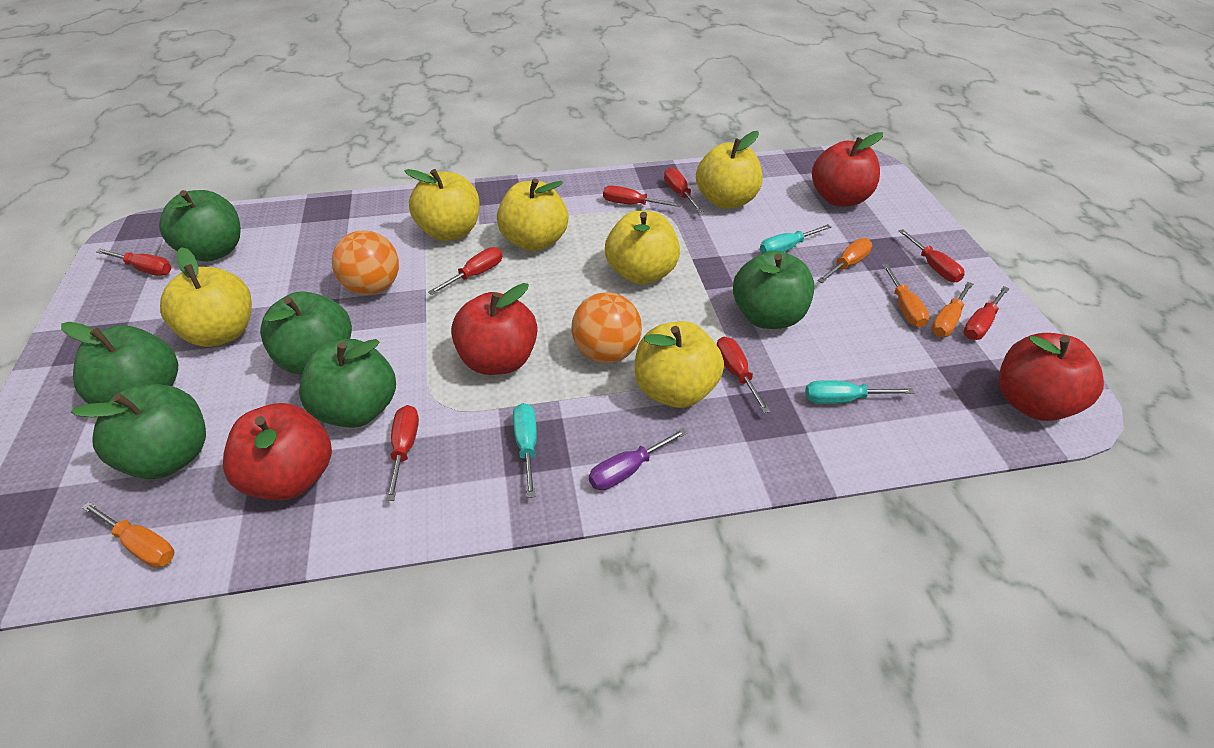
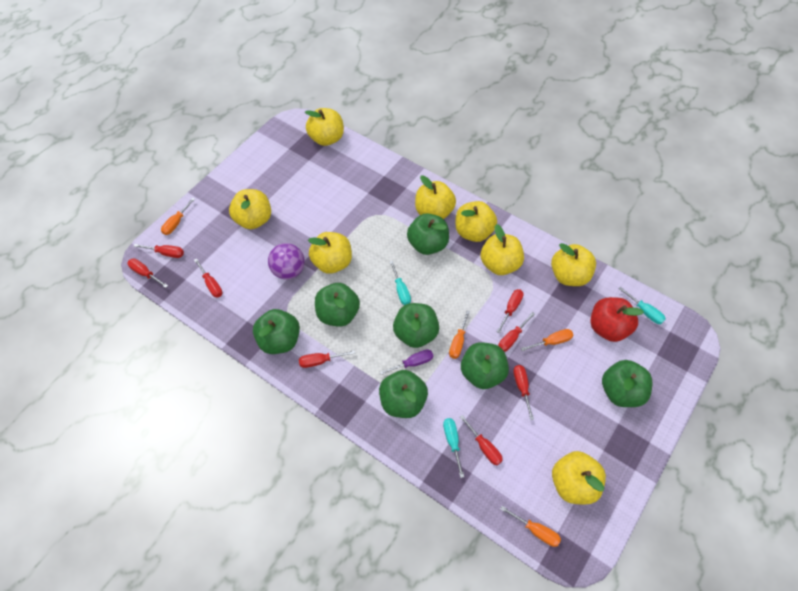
green apple: [61,322,178,404] [71,384,206,479] [159,190,241,262] [260,291,352,375] [299,339,396,428] [733,251,814,329] = 6 -> [253,309,300,354] [315,283,360,327] [379,370,428,418] [393,303,439,348] [407,214,449,255] [461,342,509,389] [602,360,652,407] = 7
orange ball: [332,231,399,295] [571,292,642,363] = 2 -> none = 0
purple ball: none = 0 -> [268,243,305,279] = 1
red apple: [223,403,332,500] [451,283,538,375] [812,132,883,207] [999,333,1104,421] = 4 -> [590,297,644,342] = 1
yellow apple: [160,247,252,347] [404,169,480,241] [497,178,568,251] [605,211,680,285] [635,321,724,408] [696,131,762,209] = 6 -> [229,189,271,229] [305,108,344,146] [308,232,352,274] [415,175,456,219] [455,201,497,242] [481,224,524,275] [551,243,596,286] [552,451,606,505] = 8

